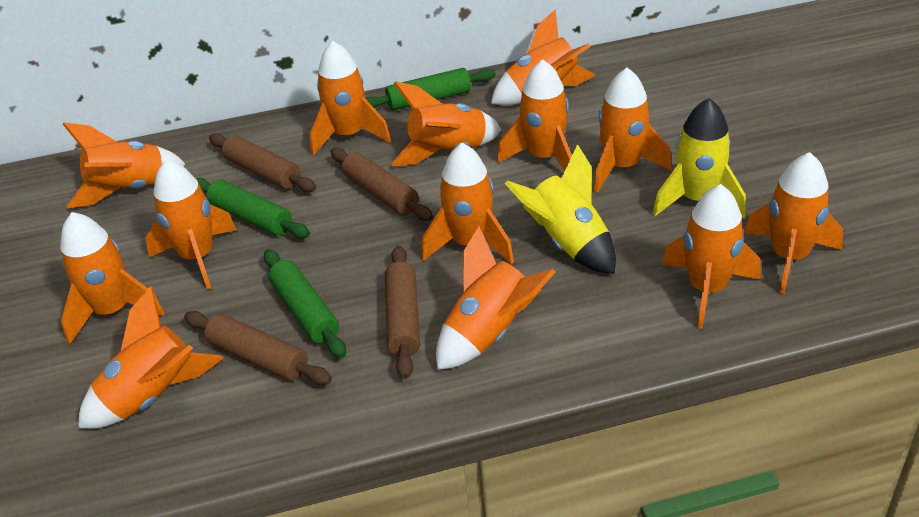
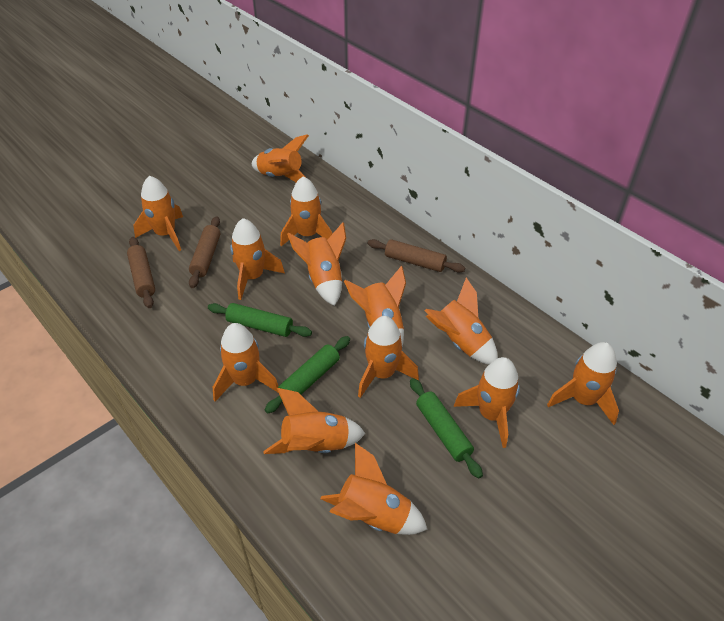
brown rolling pin: [184,311,332,385] [209,133,316,192] [330,148,433,221] [385,246,420,379] = 4 -> [127,237,155,308] [189,216,221,288] [368,239,465,272] = 3
yellow rocket: [505,144,616,274] [653,98,746,219] = 2 -> none = 0

